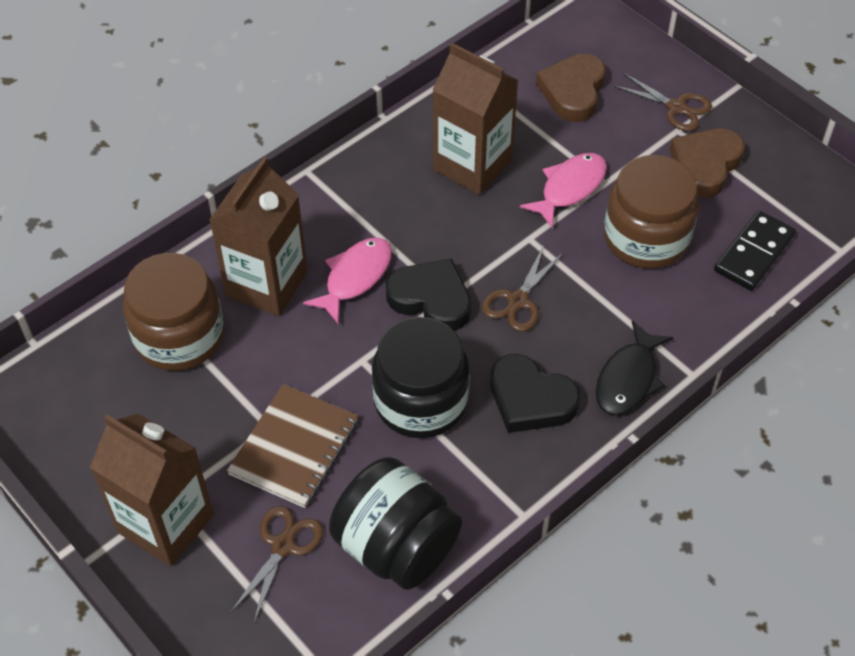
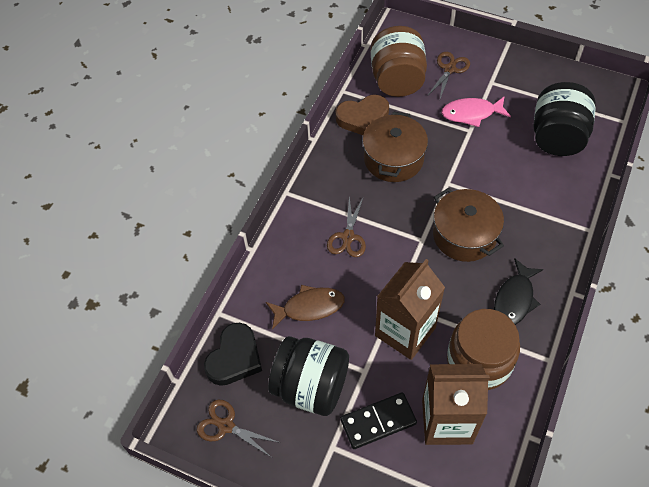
black heart: [386,258,471,331] [490,354,580,433] = 2 -> [204,323,262,386] = 1
brown carton: [90,413,214,567] [210,157,308,316] [433,43,518,195] = 3 -> [375,259,445,360] [422,364,490,445] = 2
brown fish: none = 0 -> [266,285,345,330] = 1
brown heart: [536,54,606,122] [670,128,745,198] = 2 -> [336,95,389,135] = 1
brown notebook: [227,384,358,508] = 1 -> none = 0
brown pot: none = 0 -> [362,111,428,182] [433,188,504,262] = 2
pink fish: [303,237,392,324] [520,153,607,228] = 2 -> [441,96,511,127] = 1

